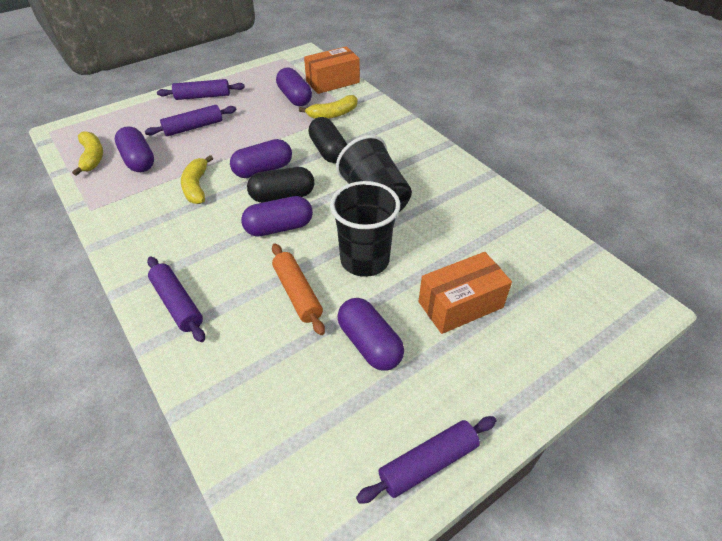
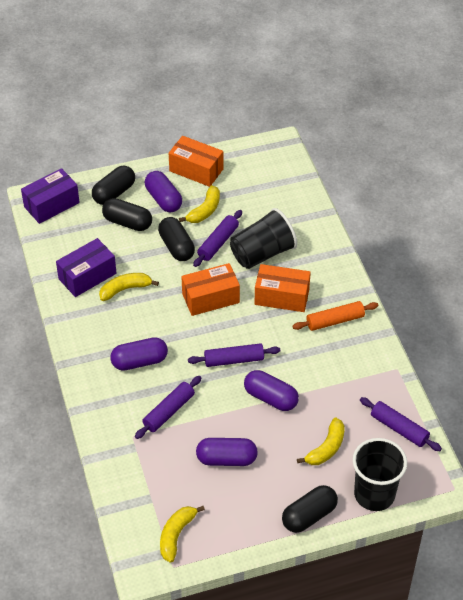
black capsule: [247,167,314,203] [308,117,347,163] = 2 -> [92,166,135,205] [102,198,152,231] [158,217,195,261] [282,485,338,533] = 4
orange box: [304,46,360,94] [419,252,512,334] = 2 -> [169,136,223,187] [181,263,240,316] [255,264,311,312] = 3
purple box: none = 0 -> [21,168,80,224] [56,238,116,297] = 2
purple capsule: [115,126,154,172] [230,139,292,178] [241,196,313,237] [276,67,312,106] [338,298,404,371] = 5 -> [110,337,168,371] [145,171,182,212] [196,438,258,466] [244,370,299,411] = 4
yellow banana: [72,131,103,176] [181,155,213,204] [299,95,358,119] = 3 -> [99,273,159,301] [160,506,205,562] [179,185,220,223] [297,417,345,465] = 4

